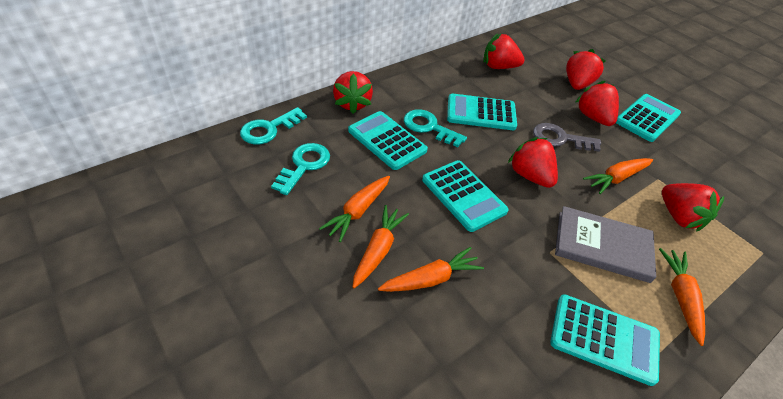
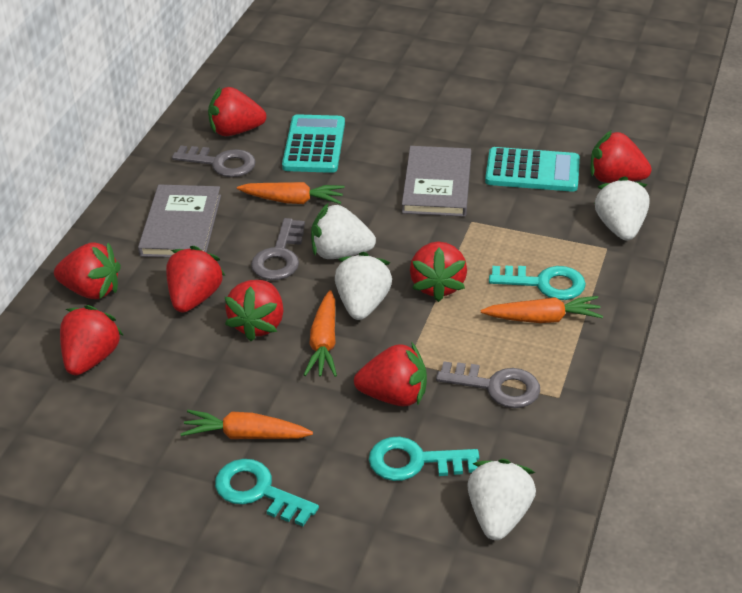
grey book: [555,206,656,283] = 1 -> [138,184,221,258] [402,146,471,217] = 2
grey key: [533,123,601,152] = 1 -> [172,146,256,177] [251,218,305,280] [436,361,540,408] = 3
orange carrot: [319,176,390,242] [352,205,409,288] [378,247,484,292] [583,158,653,194] [659,248,705,346] = 5 -> [180,410,313,439] [237,182,345,204] [304,290,337,377] [481,296,603,323] = 4
red strawberry: [333,71,373,114] [483,33,525,69] [508,137,558,188] [566,49,605,90] [575,81,619,126] [662,183,724,232] = 6 -> [54,242,121,299] [60,305,124,375] [166,246,225,313] [208,87,266,136] [225,280,284,341] [354,342,427,406] [410,242,467,302] [590,130,652,183] = 8
turquoise calculator: [348,111,428,170] [422,160,509,232] [447,93,517,130] [550,294,660,386] [616,94,681,142] = 5 -> [282,114,345,173] [485,147,580,192] = 2
white strawberry: none = 0 -> [311,203,376,259] [335,252,392,320] [467,459,536,540] [594,176,650,241] = 4

